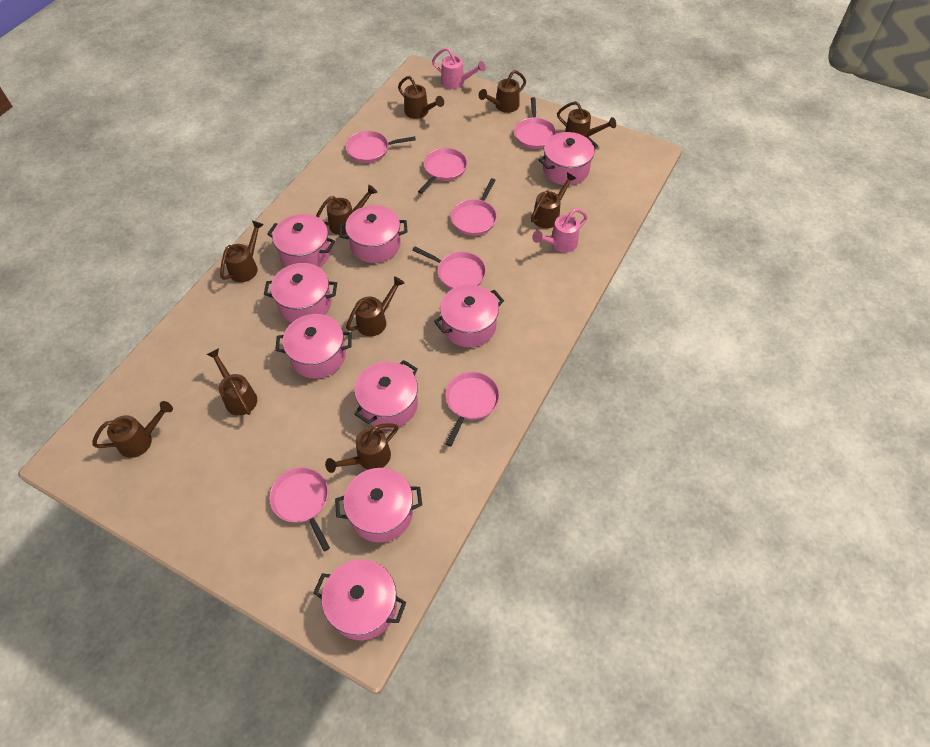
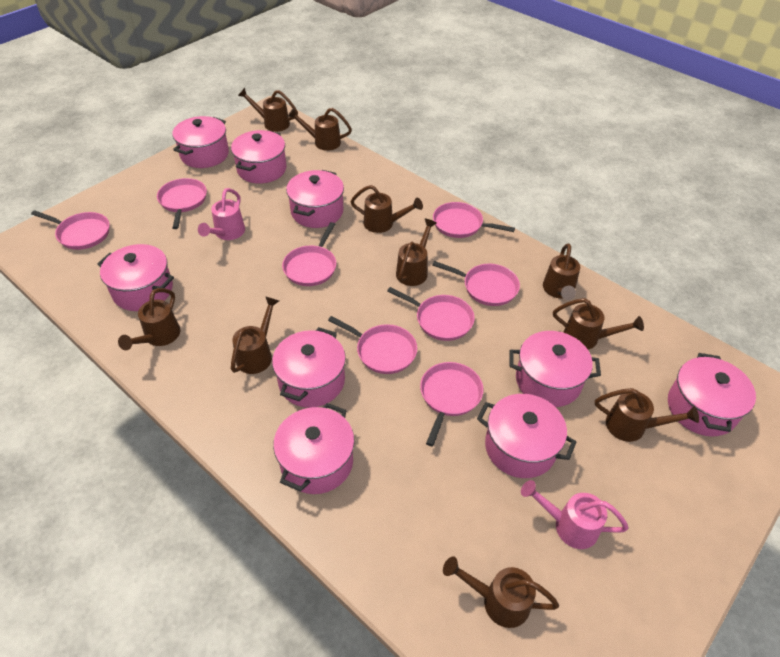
pink pan: [269,467,330,551] [345,131,416,163] [412,247,486,289] [418,148,467,194] [445,372,500,446] [451,178,497,236] [514,97,557,149] = 7 -> [31,210,110,250] [157,178,207,229] [282,222,336,286] [328,316,417,374] [387,287,475,341] [420,362,483,446] [432,261,520,306] [433,202,515,238] = 8

